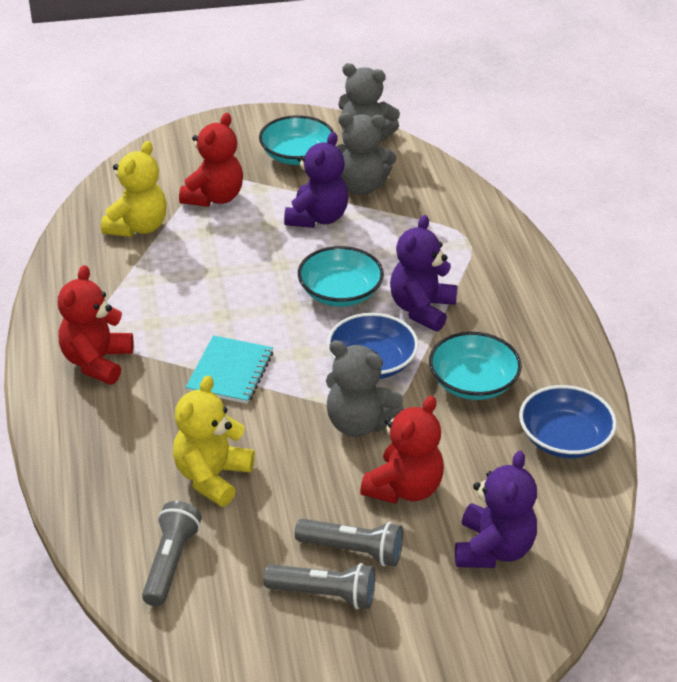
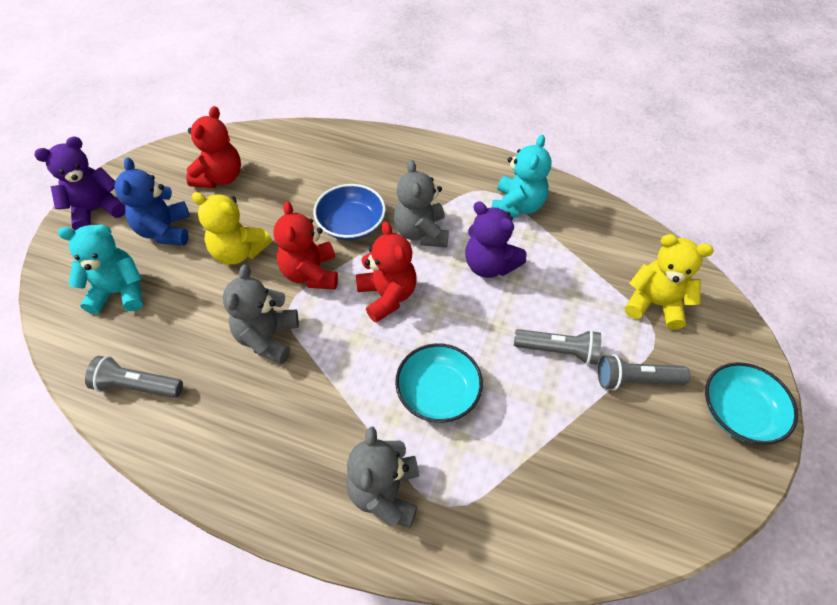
blue bowl: [327,313,419,379] [519,385,617,458] = 2 -> [313,184,386,240] = 1
blue teddy bear: none = 0 -> [115,158,190,246] = 1
purple teddy bear: [284,132,348,228] [390,215,458,331] [455,450,537,568] = 3 -> [34,136,125,231] [465,202,526,278] = 2
turquoise bowl: [259,115,334,165] [298,246,384,307] [429,332,522,400] = 3 -> [395,343,483,423] [705,362,798,445] = 2
turquoise notebook: [186,335,273,404] = 1 -> none = 0
turquoise teddy bear: none = 0 -> [58,225,143,314] [492,135,552,218] = 2

